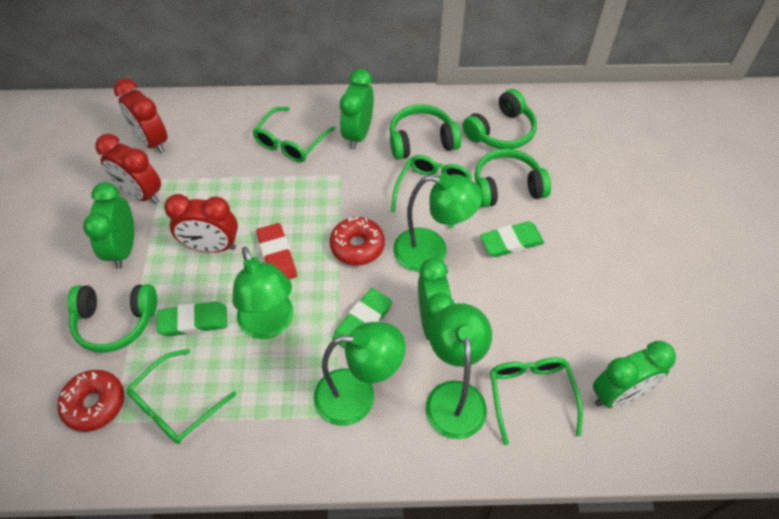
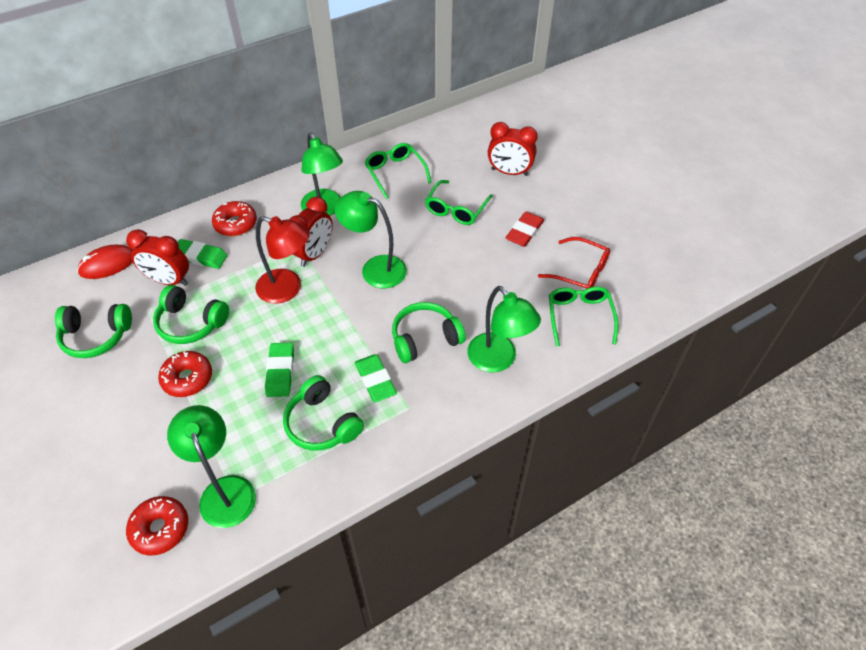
green clock: [83,182,134,269] [340,69,374,149] [418,258,455,341] [593,341,676,408] = 4 -> none = 0
green glasses: [126,349,237,444] [252,107,336,162] [391,155,472,229] [490,357,583,445] = 4 -> [364,143,431,199] [425,180,493,225] [549,286,618,347] = 3
red donut: [57,370,124,432] [330,217,385,266] = 2 -> [126,496,188,555] [158,351,212,397] [212,201,257,236] = 3
red glasses: none = 0 -> [538,237,610,289] = 1
red lamp: none = 0 -> [255,216,310,304] = 1
red mouse: none = 0 -> [77,245,133,279] = 1

